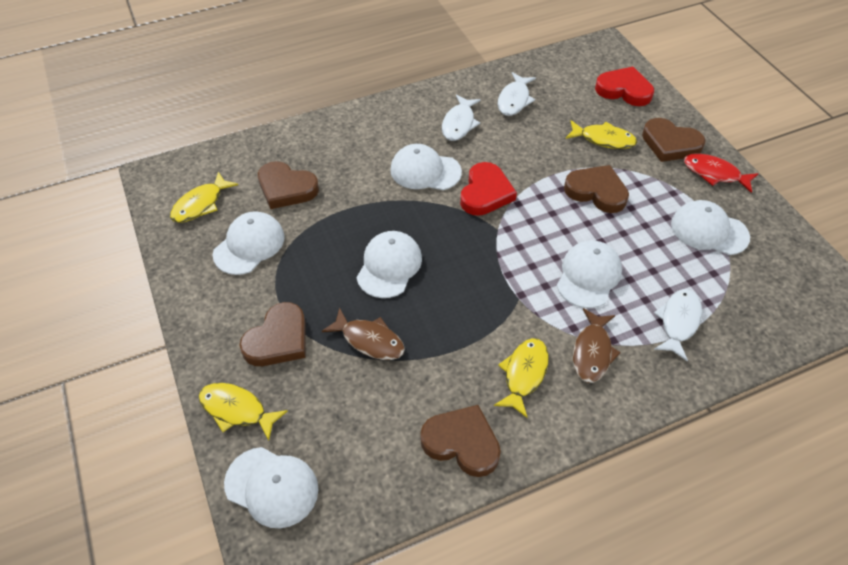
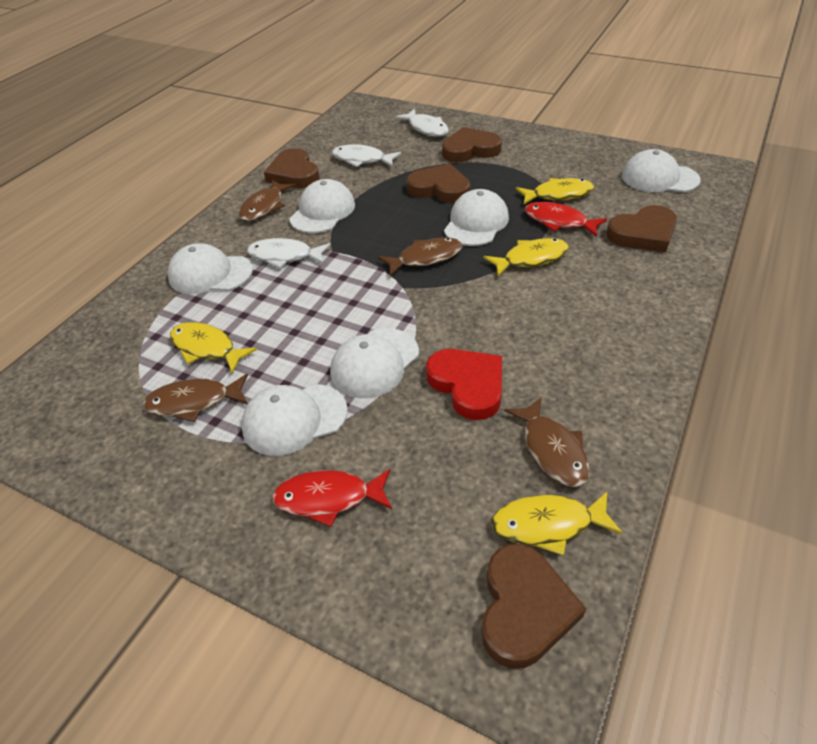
brown fish: [322,308,405,360] [573,308,621,383] = 2 -> [143,374,248,422] [238,179,296,221] [378,237,462,276] [504,397,590,487] = 4
red fish: [684,154,759,193] = 1 -> [272,469,392,527] [525,202,607,237] = 2
red heart: [460,162,517,216] [595,66,654,106] = 2 -> [426,349,502,420] = 1

